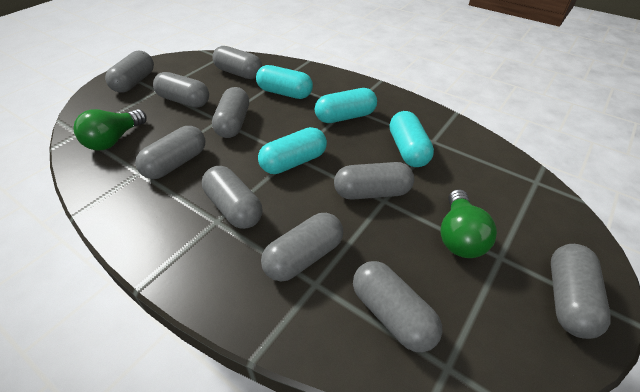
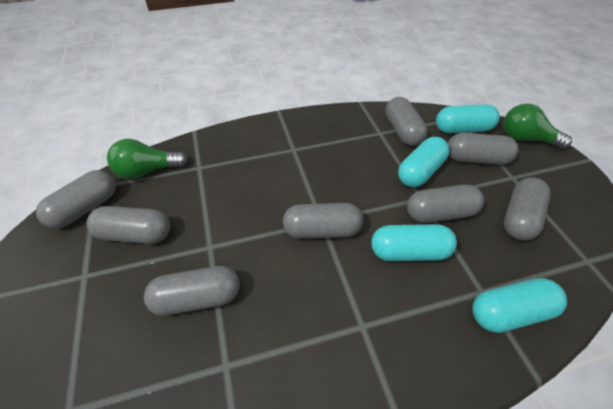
grey capsule: [105,51,154,93] [135,126,205,179] [153,72,209,108] [202,166,262,229] [212,46,262,79] [212,87,249,138] [261,213,343,281] [334,162,414,200] [353,261,443,352] [551,244,611,339] = 10 -> [36,170,116,229] [87,206,170,244] [144,266,239,316] [283,203,363,239] [385,97,428,146] [407,185,484,223] [448,133,518,165] [504,178,550,241] = 8

